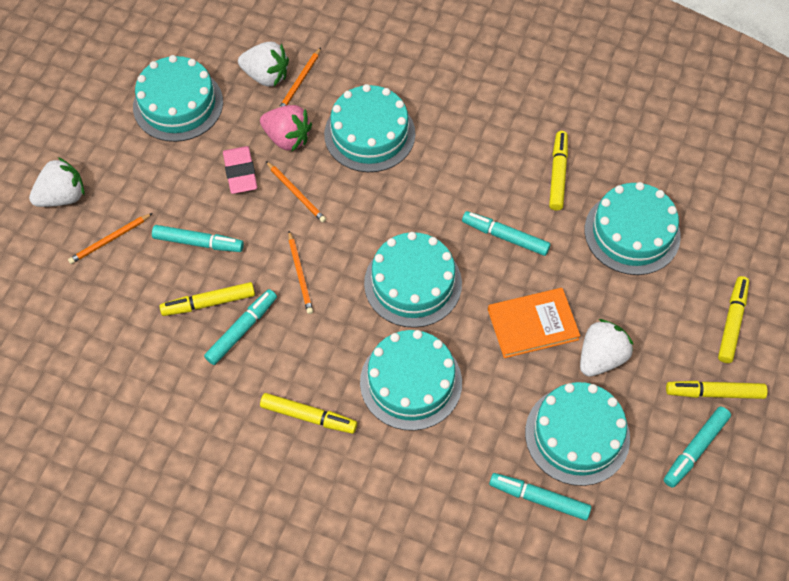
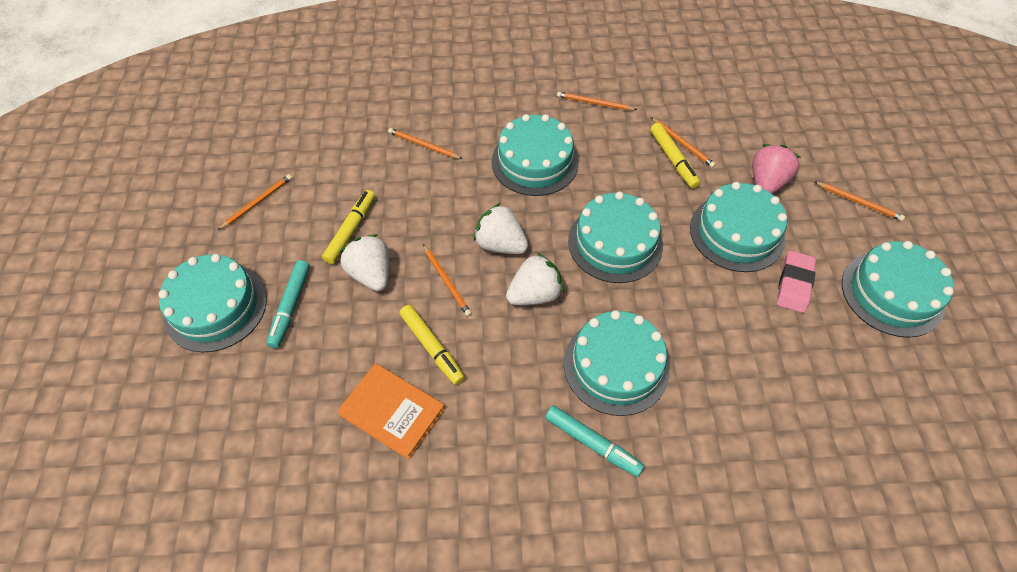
orange pencil: [68,213,153,264] [266,161,326,223] [279,48,321,107] [288,231,313,314] = 4 -> [218,174,292,230] [388,128,463,159] [423,244,472,316] [557,92,637,110] [651,117,716,168] [814,181,905,221] = 6
turquoise marker: [152,225,244,252] [204,289,277,365] [462,211,551,256] [489,473,591,520] [664,407,731,488] = 5 -> [267,260,310,348] [545,405,645,477] = 2
yellow marker: [160,282,255,316] [260,393,357,434] [549,131,568,211] [666,381,768,399] [718,276,749,363] = 5 -> [322,190,375,264] [399,305,465,385] [650,123,700,189] = 3

